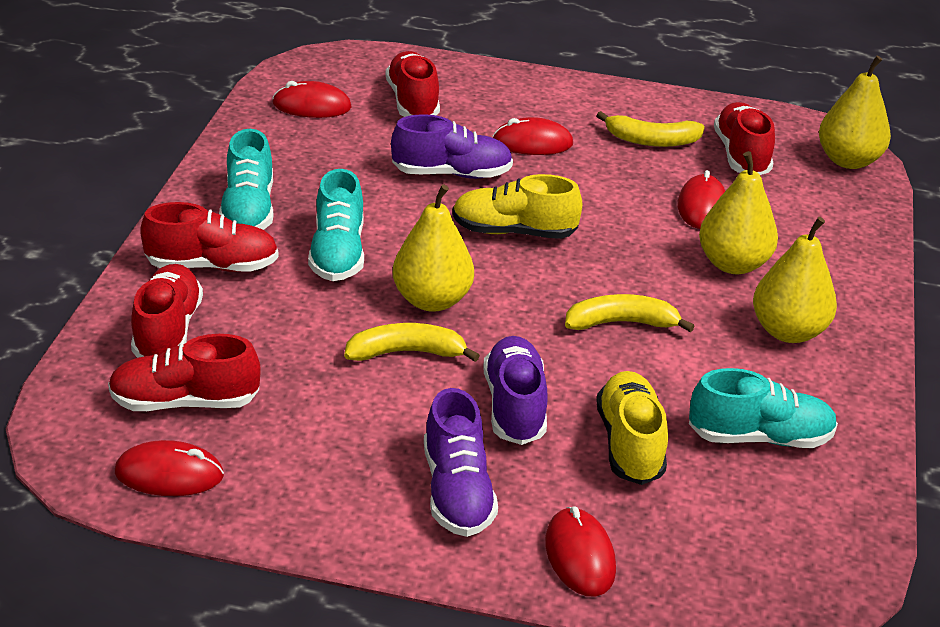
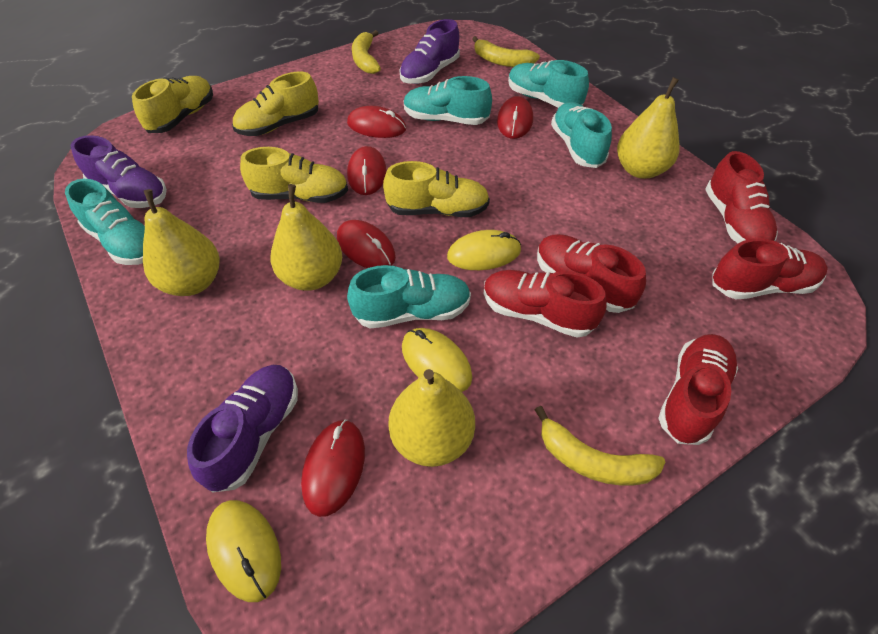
turquoise shoe: [219,129,273,230] [308,169,364,281] [689,368,838,448] = 3 -> [65,179,145,265] [347,265,471,329] [404,76,492,125] [508,60,589,108] [551,102,612,168] = 5
yellow mouse: none = 0 -> [206,500,281,602] [402,328,472,392] [447,230,521,270] = 3
yellow shoe: [452,174,582,239] [596,371,668,485] = 2 -> [132,76,213,133] [232,72,319,136] [240,147,348,203] [383,161,490,217] = 4

